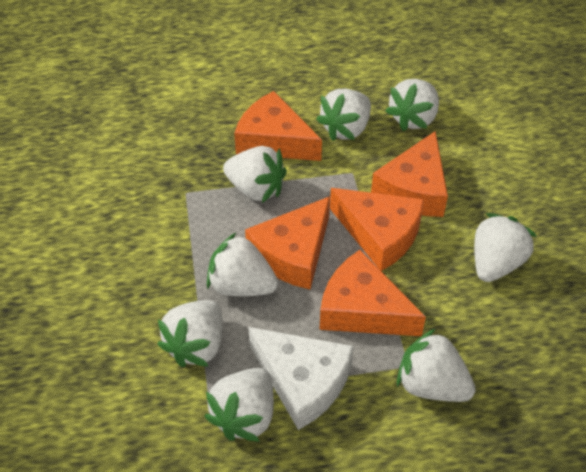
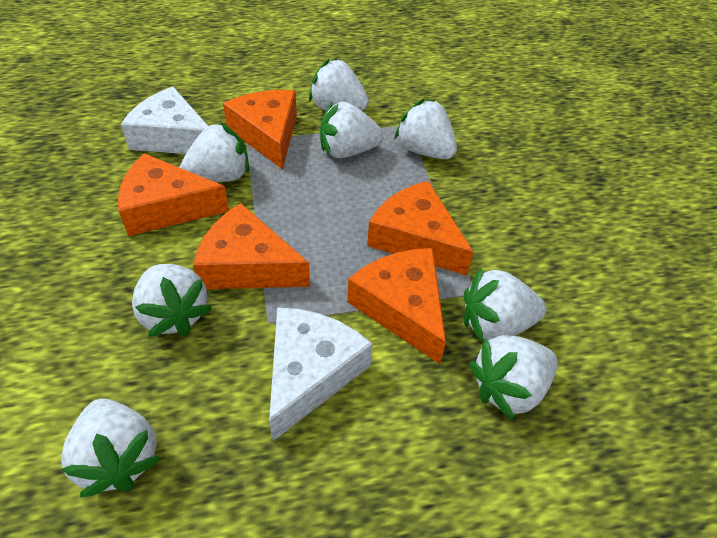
white cheese: [248,327,354,430] = 1 -> [121,86,208,154] [269,307,373,441] = 2

